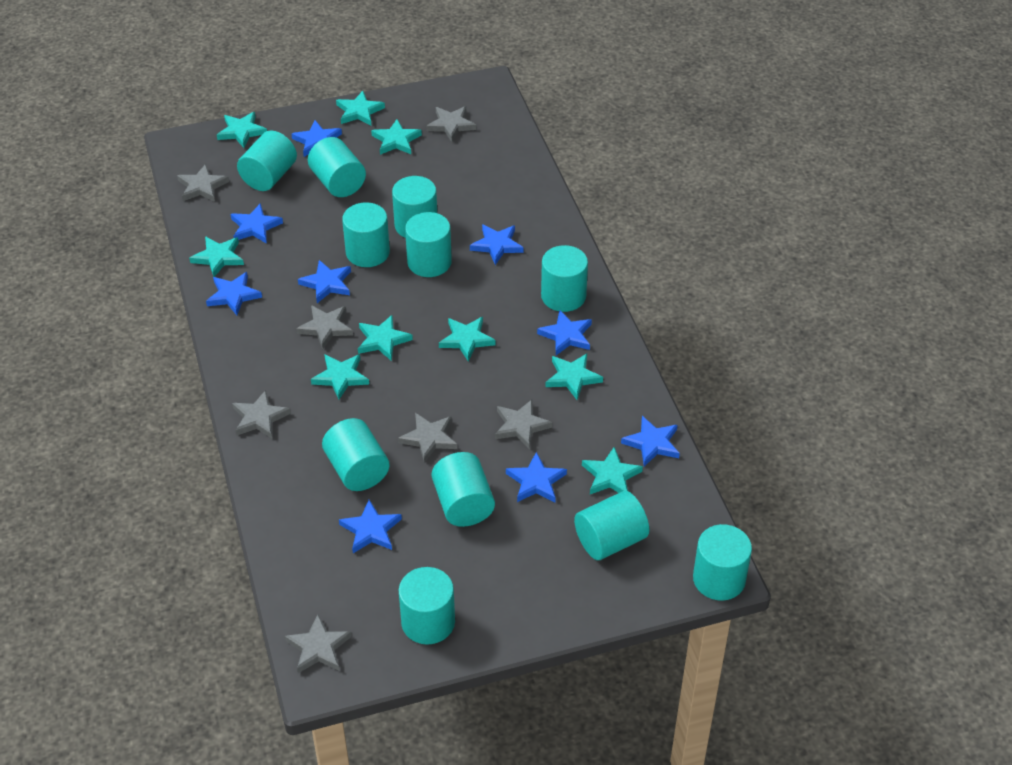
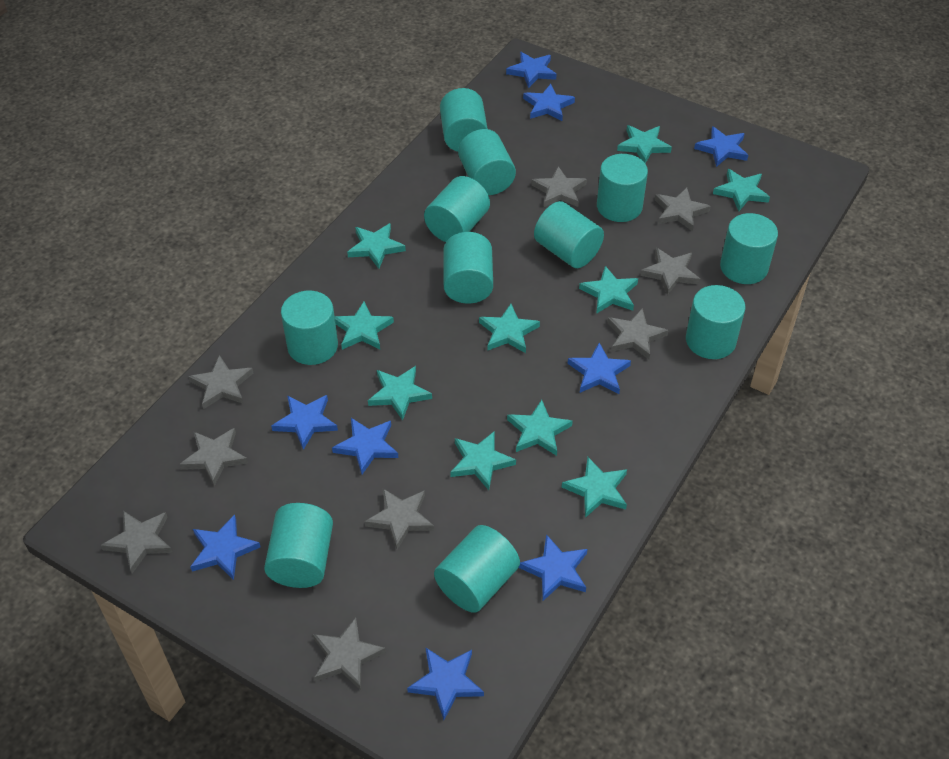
grey star: [177,164,229,202] [232,390,291,438] [285,614,352,673] [296,305,353,349] [398,413,458,463] [426,106,476,142] [495,400,553,450] = 7 -> [101,511,173,573] [179,428,248,486] [188,355,253,409] [313,617,386,690] [364,489,434,549] [532,166,587,207] [607,308,669,359] [640,248,700,295] [655,188,711,231] = 9
turquoise star: [189,236,244,277] [217,112,267,148] [311,354,369,400] [336,91,385,125] [358,315,413,361] [371,119,422,155] [439,317,496,361] [545,353,603,400] [582,447,643,494] = 9 -> [335,302,394,350] [347,223,406,269] [368,366,432,421] [450,431,516,490] [479,304,540,353] [507,400,573,456] [562,457,627,518] [579,266,638,314] [617,125,672,163] [713,169,770,211] = 10

